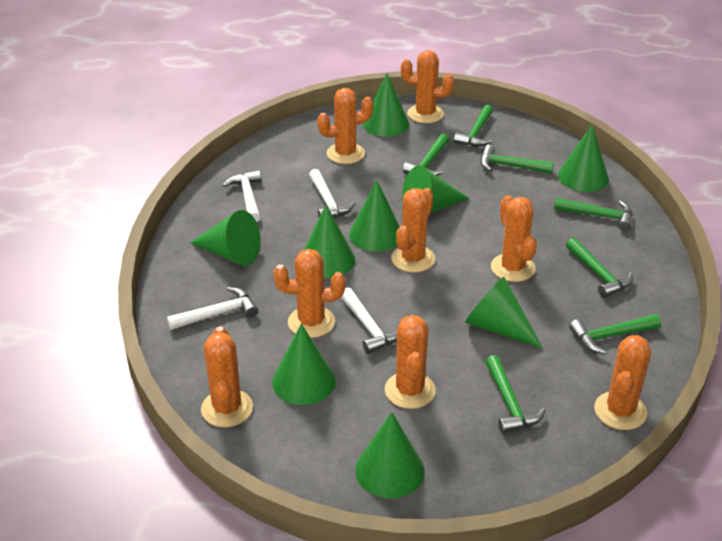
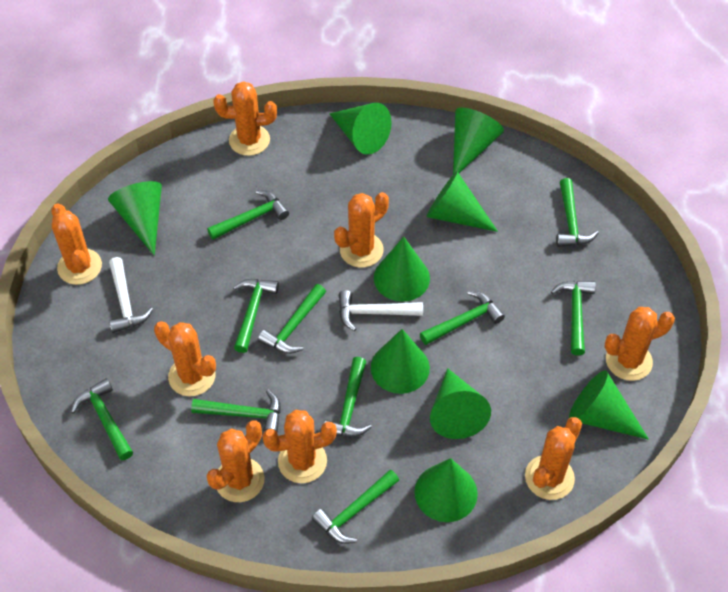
green hammer: [403,133,450,176] [454,105,493,146] [481,145,554,173] [485,355,546,433] [554,198,632,231] [566,238,633,298] [569,314,661,354] = 7 -> [71,378,133,460] [191,390,281,433] [207,190,289,240] [233,279,279,353] [258,284,326,354] [312,469,399,544] [324,357,372,437] [420,291,505,345] [551,281,596,356] [556,178,599,247] = 10
white hammer: [167,287,258,330] [223,170,261,222] [309,169,355,218] [341,287,397,354] = 4 -> [109,257,153,333] [339,290,423,331] = 2

